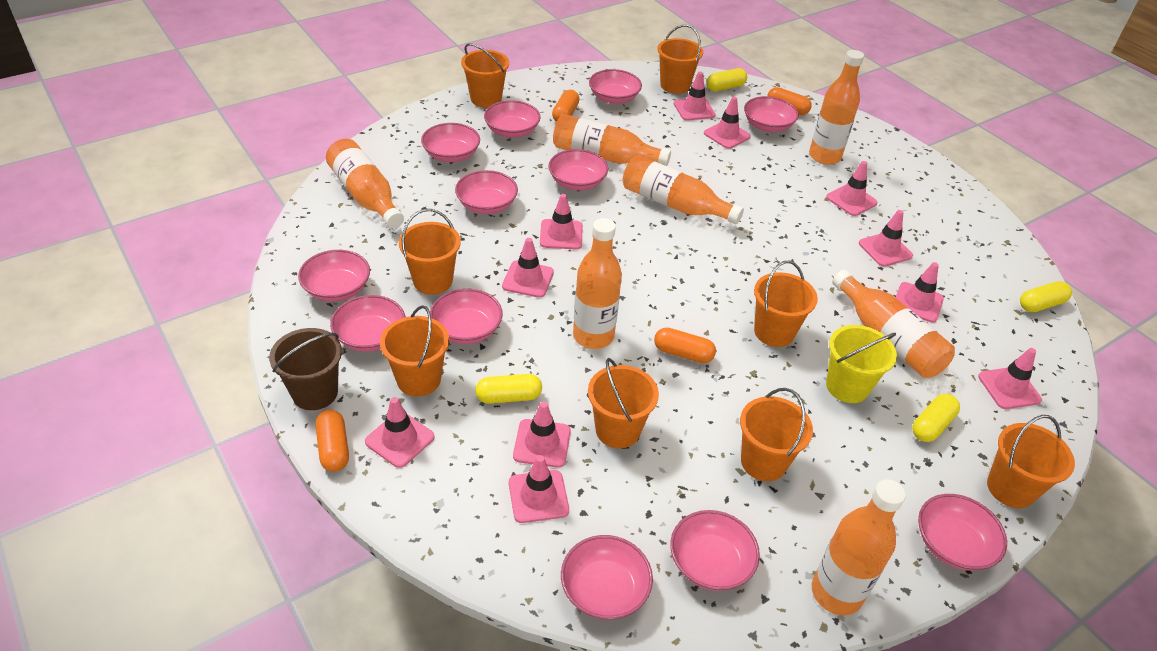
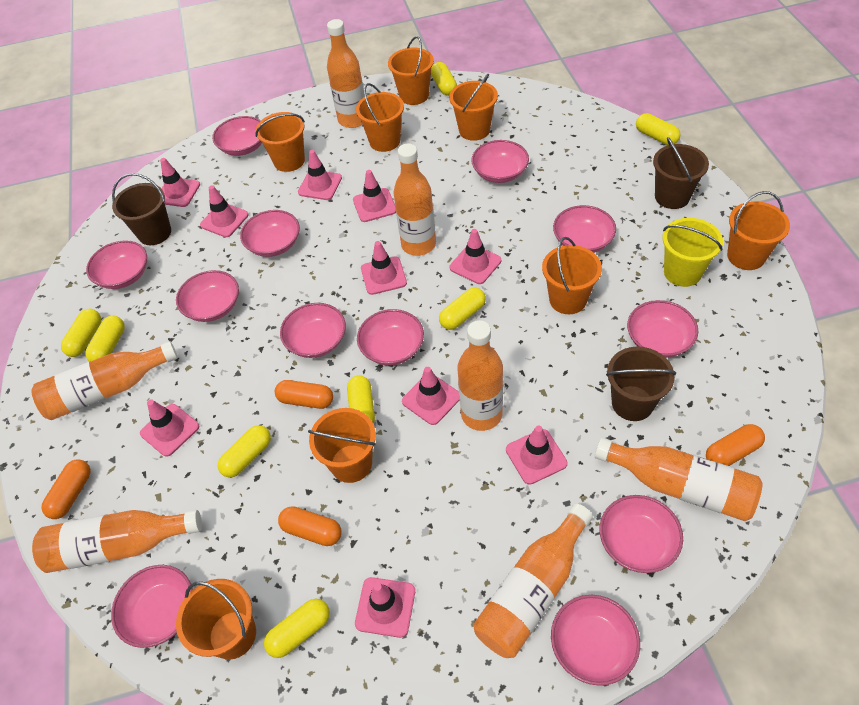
brown bucket: [269,328,342,410] = 1 -> [112,173,171,245] [606,347,676,421] [653,137,709,209] = 3
pink traffic cone: [365,397,434,468] [502,238,554,298] [509,455,569,523] [513,402,571,468] [540,194,583,249] [674,72,716,121] [704,97,751,149] [826,161,877,216] [859,210,913,267] [896,262,944,323] [978,348,1042,409] = 11 -> [140,399,199,457] [160,158,200,207] [200,185,249,237] [298,150,342,200] [353,170,396,222] [355,577,415,638] [361,241,407,295] [402,367,459,425] [450,229,501,284] [506,426,567,485] = 10
yellow capsule: [475,374,542,404] [707,68,747,92] [912,394,960,442] [1020,281,1072,312] = 4 -> [61,309,101,357] [85,315,125,362] [218,425,271,477] [264,599,330,658] [347,375,375,424] [431,62,457,96] [439,288,486,330] [636,113,681,145] = 8

